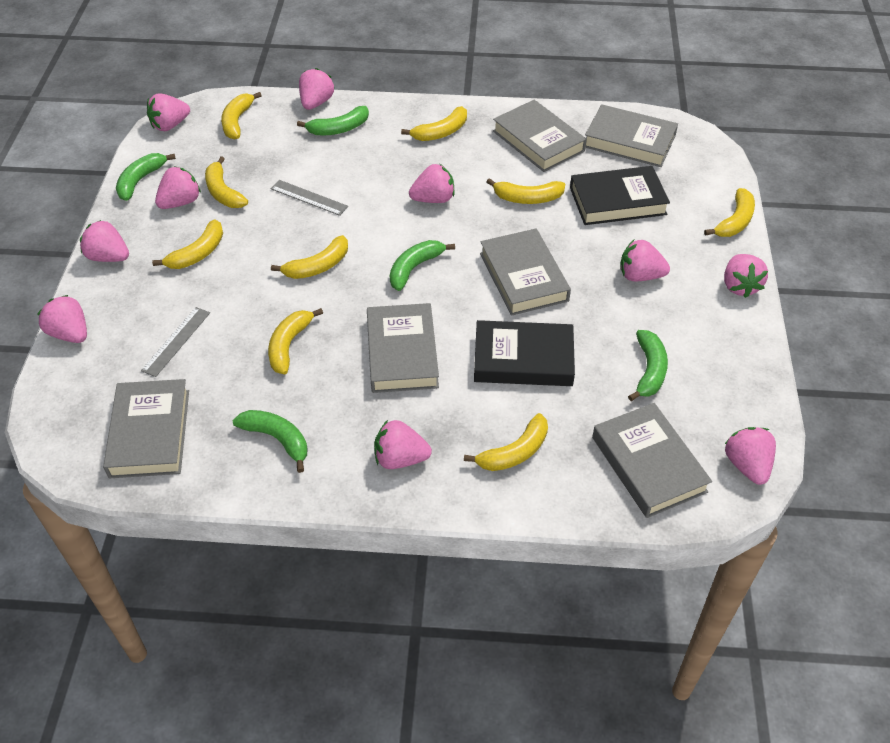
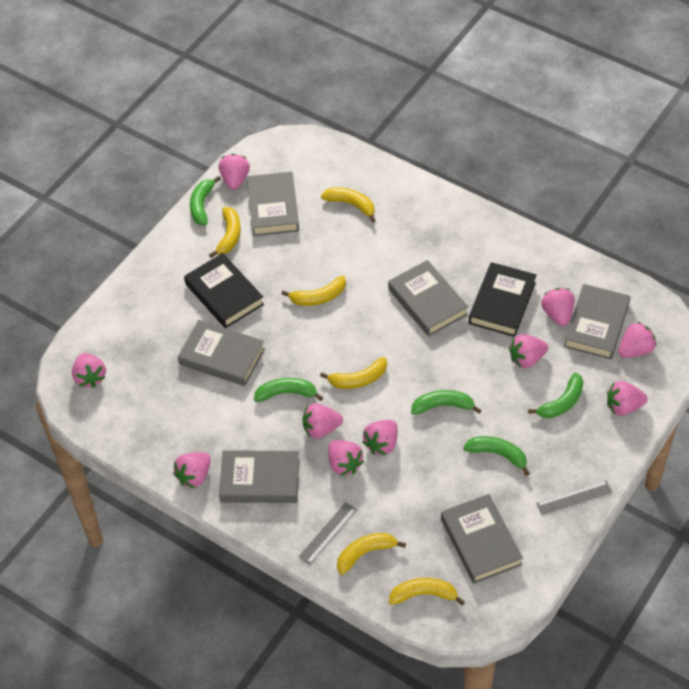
yellow banana: [152,219,223,269] [205,156,248,208] [221,92,262,139] [268,308,323,374] [271,235,348,279] [401,106,467,141] [464,413,548,471] [487,178,565,204] [704,188,755,237] = 9 -> [209,207,241,258] [281,276,346,306] [320,357,387,389] [321,187,375,223] [337,533,406,575] [389,578,465,605] = 6

